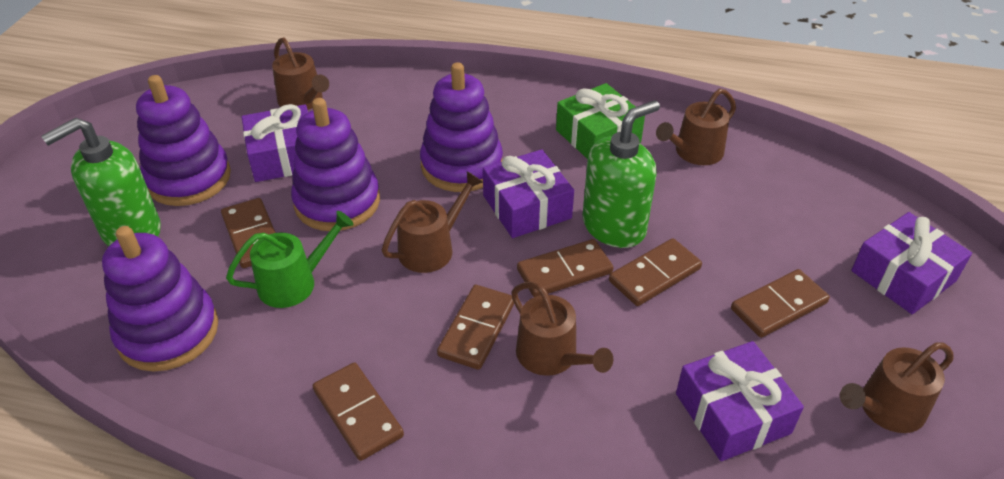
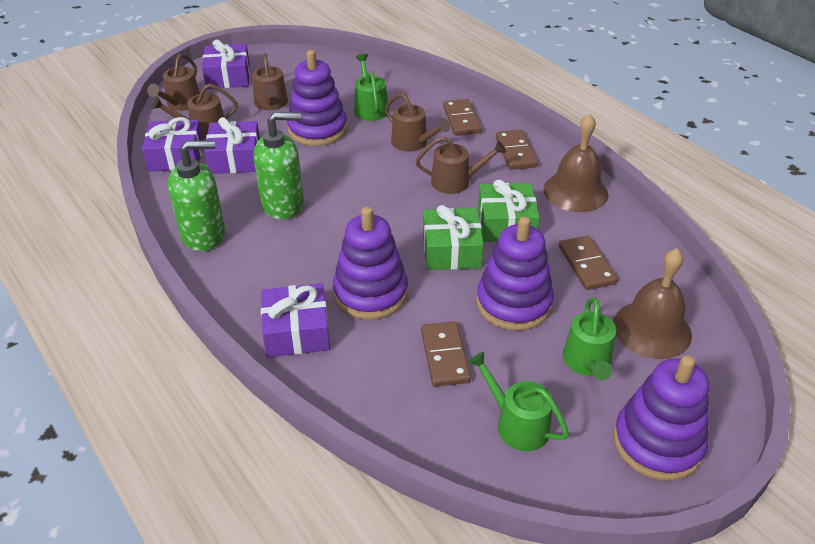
brown bell: none = 0 -> [543,114,609,212] [613,248,692,359] = 2
brown domino: [221,198,276,268] [313,362,404,461] [437,285,514,370] [517,239,613,297] [609,238,702,306] [731,269,830,338] = 6 -> [421,321,471,387] [443,99,482,136] [496,130,538,170] [559,236,618,290] = 4
green gift: [556,83,645,159] = 1 -> [423,205,484,270] [478,180,540,242] = 2
green watering can: [226,211,354,308] = 1 -> [354,54,388,121] [468,352,569,451] [563,297,616,381] = 3

